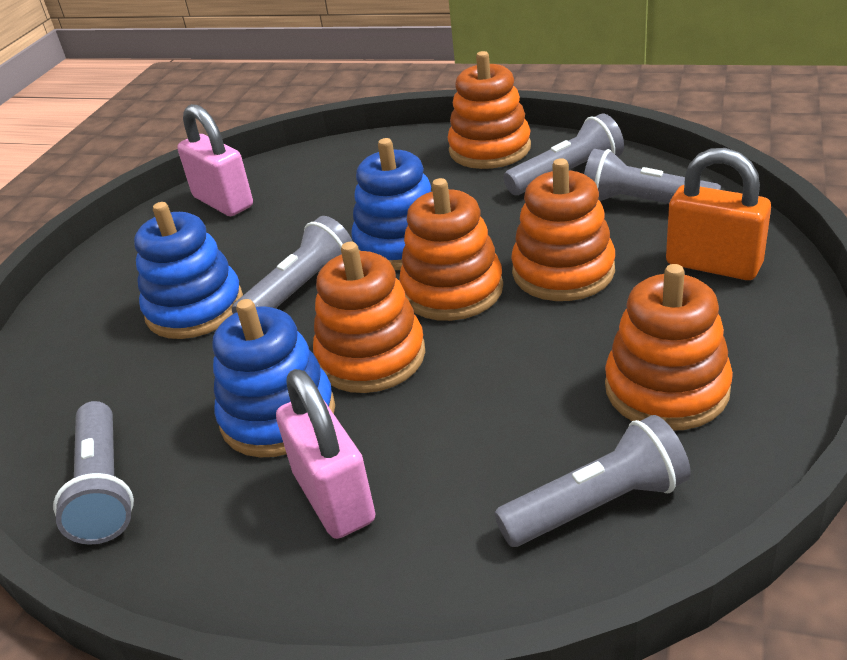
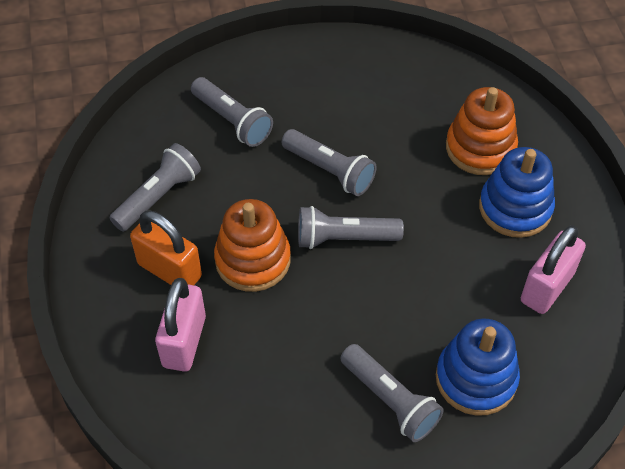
blue stacking toy: [134,202,243,339] [213,299,335,458] [351,138,432,270] = 3 -> [436,318,520,416] [479,147,555,238] = 2
orange stacking toy: [313,242,425,393] [399,178,503,321] [447,51,531,169] [511,158,615,301] [605,264,733,431] = 5 -> [214,199,291,292] [446,87,518,175] = 2

